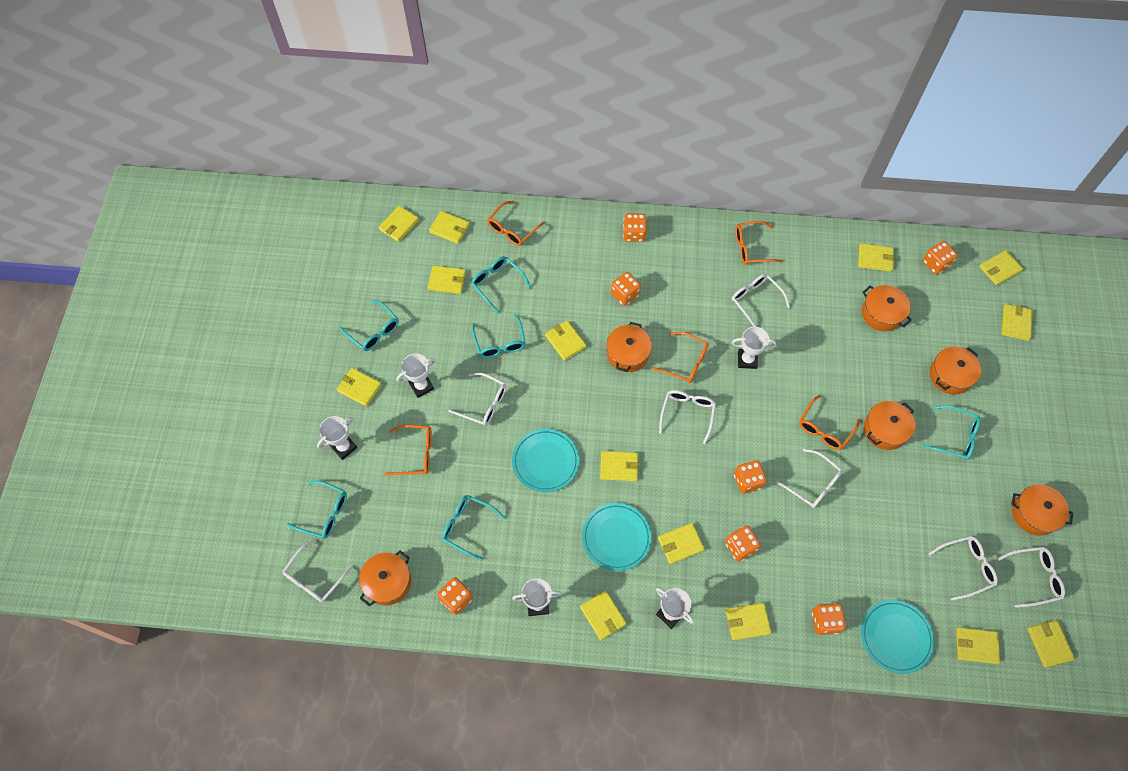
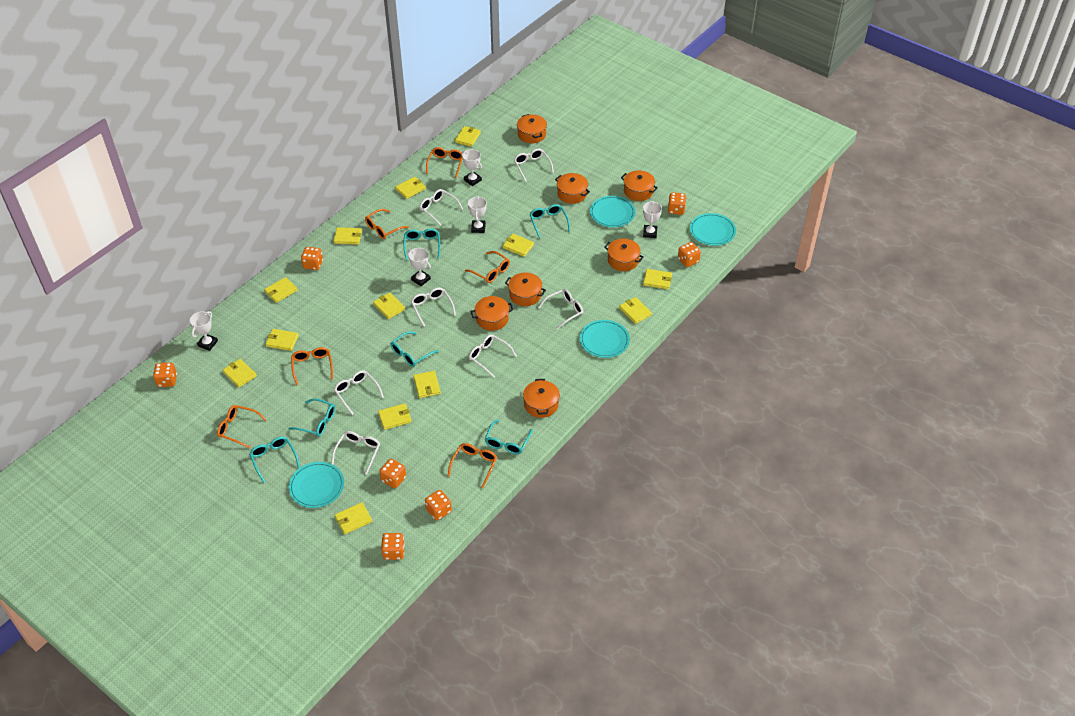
orange glasses: [385,425,432,475] [487,201,545,246] [652,332,709,383] [735,221,783,264] [799,395,860,450] = 5 -> [217,405,266,448] [291,347,333,386] [365,209,409,239] [426,147,463,178] [448,443,497,488] [465,251,510,283] = 6
orange pot: [359,550,411,607] [607,322,652,372] [862,285,912,331] [864,401,915,450] [930,347,981,394] [1011,484,1073,536] = 6 -> [470,296,513,331] [505,272,546,306] [517,114,547,143] [523,379,560,418] [555,173,590,204] [604,239,644,271] [621,170,658,201] = 7
turquoise plate: [512,429,579,492] [582,503,652,571] [861,600,935,674] = 3 -> [289,462,344,508] [580,320,630,358] [590,196,635,227] [690,213,736,246] = 4
yellow wallet: [337,368,382,407] [378,205,419,242] [428,265,466,294] [429,211,470,244] [545,320,587,361] [580,590,627,640] [600,451,639,481] [658,523,705,564] [726,603,772,640] [858,243,895,272] [956,627,1000,664] [979,250,1023,286] [1002,304,1033,341] [1027,620,1075,668] = 14 -> [222,359,257,388] [264,277,298,303] [265,329,299,351] [334,227,362,245] [335,502,372,534] [373,293,405,319] [378,403,412,430] [395,177,426,199] [413,371,441,398] [455,126,481,147] [503,234,534,257] [619,297,652,324] [643,269,672,290] = 13

